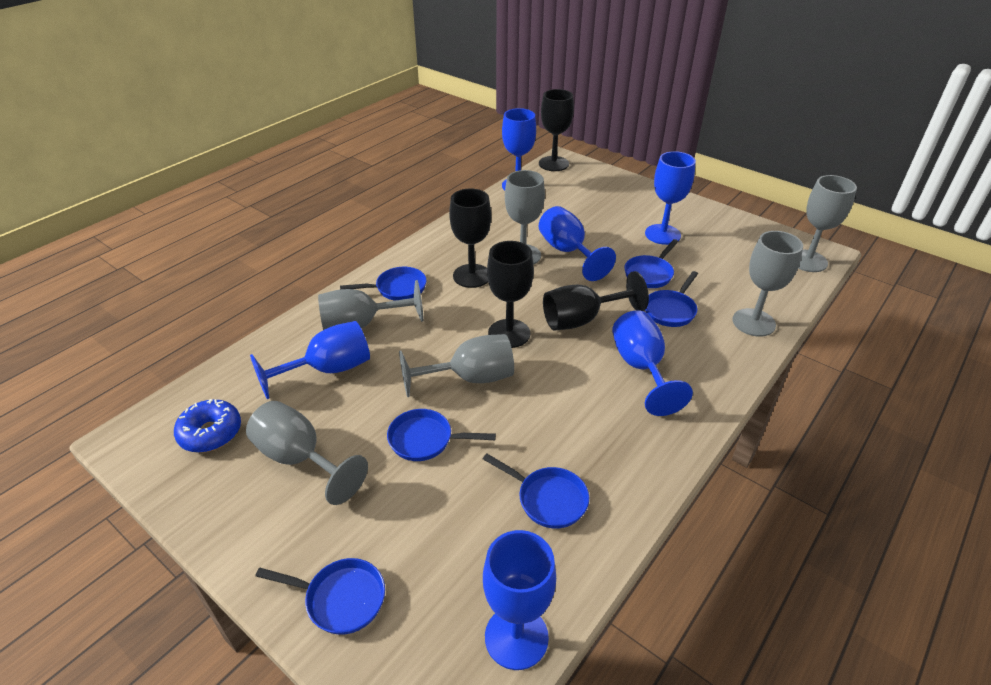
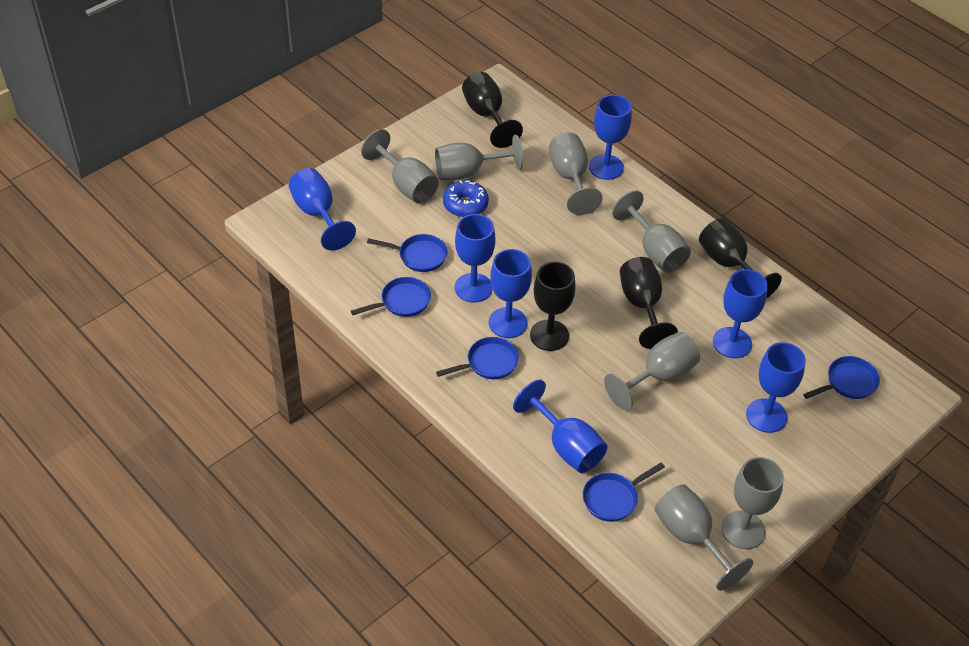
blue goblet: [250,321,370,399] [483,530,556,670] [502,108,536,190] [539,206,616,281] [612,310,693,416] [645,151,696,245] = 6 -> [289,168,356,250] [455,214,495,302] [489,249,532,338] [513,380,607,473] [589,95,632,180] [713,269,768,358] [746,342,806,433] = 7
blue pan: [256,558,385,635] [340,267,427,301] [387,409,496,461] [483,453,589,529] [624,239,678,288] [645,271,698,327] = 6 -> [351,277,431,317] [367,234,448,272] [436,337,519,379] [583,463,665,522] [803,356,880,399] = 5
grey goblet: [246,401,368,505] [318,280,424,330] [399,334,514,397] [505,170,545,265] [733,231,803,337] [798,175,857,272] = 6 -> [361,129,439,203] [435,134,523,180] [549,132,603,215] [604,332,700,410] [612,190,691,273] [655,484,753,591] [722,457,784,549] = 7

